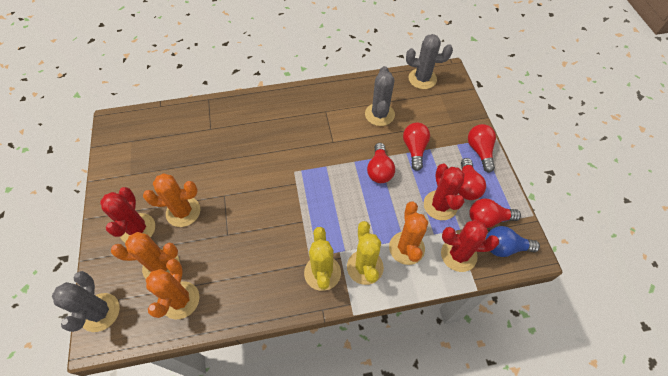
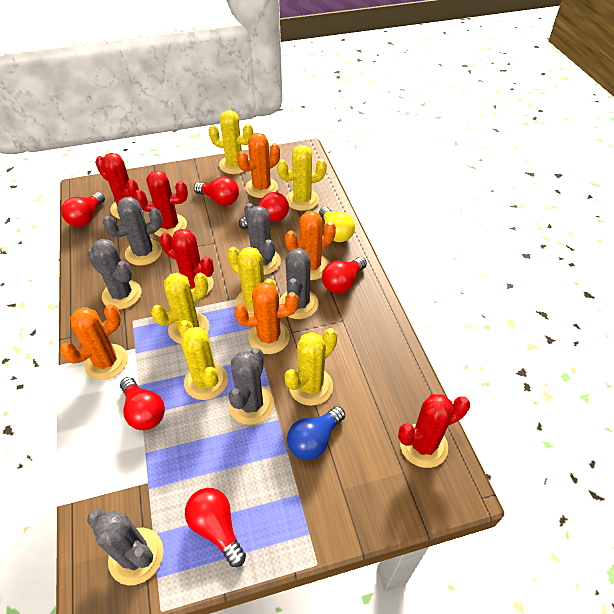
grey cactus: [52,271,120,332] [365,66,395,126] [406,34,453,89] = 3 -> [87,239,142,309] [87,509,164,585] [102,197,162,266] [229,348,274,425] [244,203,281,275] [279,248,318,319] = 6
red cactus: [100,187,155,242] [423,164,464,220] [441,220,499,272] = 3 -> [95,153,143,219] [134,170,188,237] [160,229,214,295] [398,394,470,468] = 4
red light bulb: [367,143,395,183] [403,123,430,171] [458,158,486,200] [468,124,496,172] [469,199,521,228] = 5 -> [61,192,105,227] [120,377,165,430] [185,488,246,567] [194,177,239,206] [239,192,289,229] [322,257,367,294] = 6
yellow cactus: [304,227,341,291] [347,221,384,285] = 2 -> [151,273,209,344] [179,320,228,400] [209,110,254,174] [227,247,276,314] [277,145,327,211] [284,328,338,406] = 6
yellow light bulb: none = 0 -> [319,207,355,242] = 1

